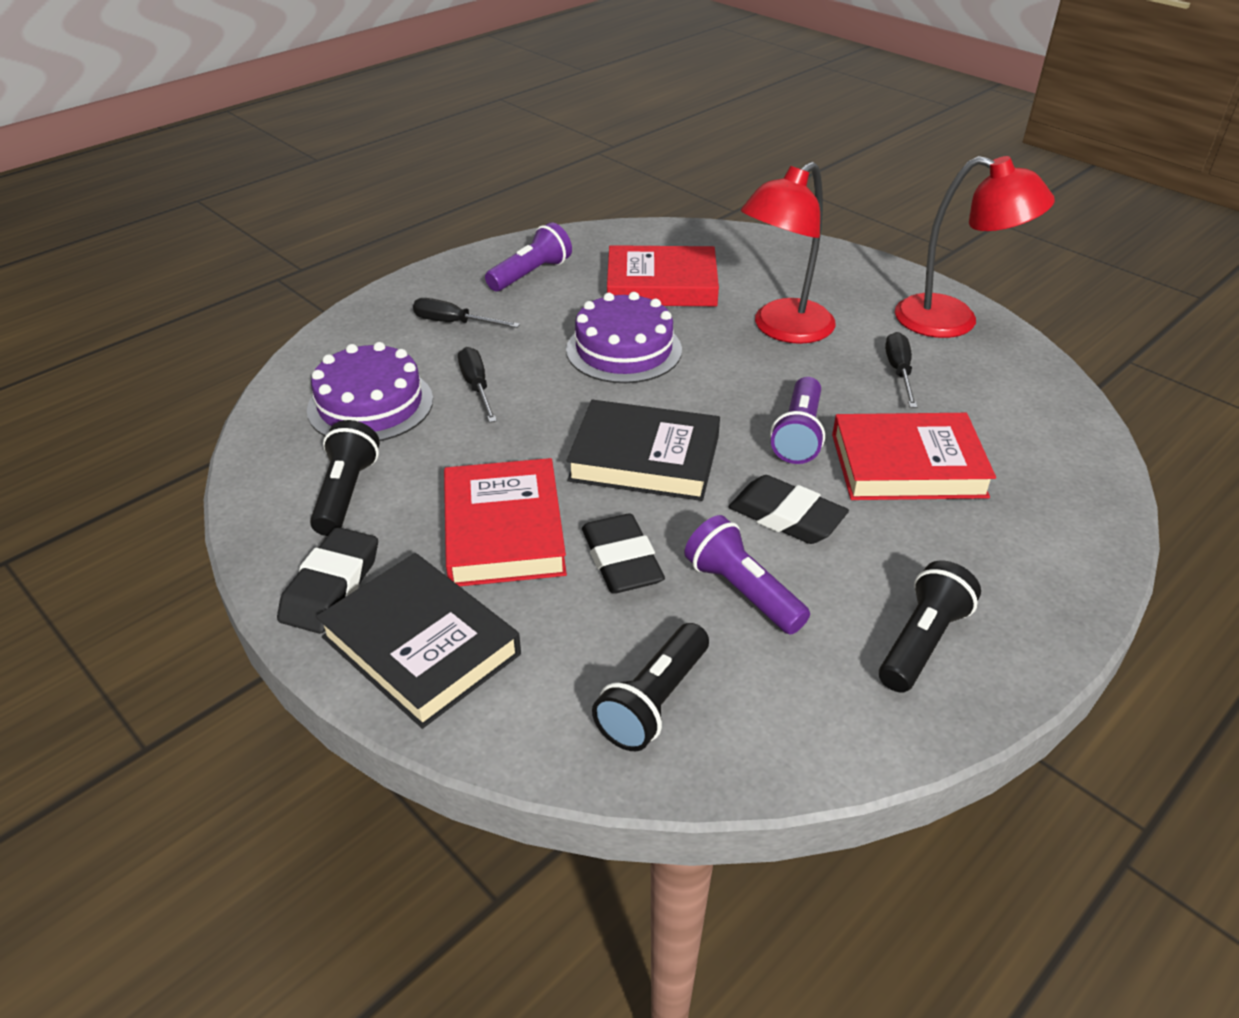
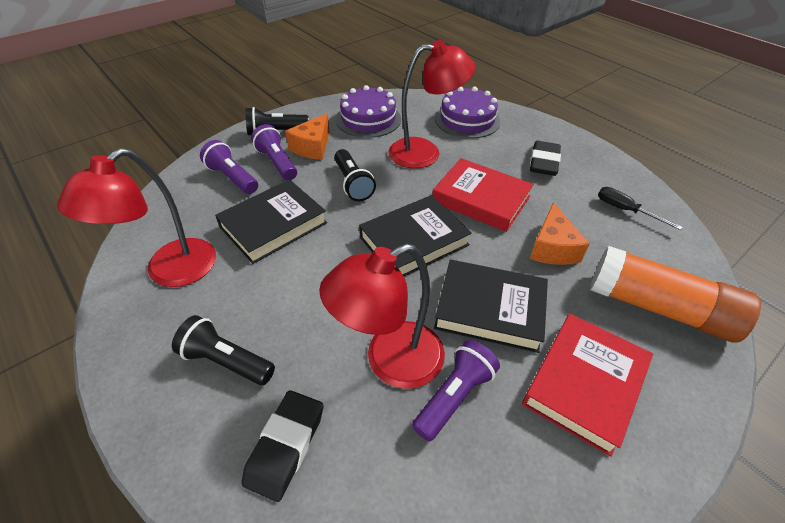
black book: [316,553,521,729] [566,400,720,501] = 2 -> [215,179,327,264] [359,195,472,277] [434,260,548,353] = 3
black eraser: [277,527,378,634] [582,514,665,594] [729,475,849,544] = 3 -> [242,390,323,502] [530,141,561,176] = 2
black screwdriver: [413,298,520,328] [458,347,497,423] [885,332,917,408] = 3 -> [598,187,683,230] = 1
orange cheese: none = 0 -> [285,113,330,160] [530,202,589,265] = 2
orange glue stick: none = 0 -> [590,246,761,343] = 1
red book: [444,458,567,586] [607,245,719,306] [832,413,996,500] = 3 -> [432,158,534,232] [522,313,653,457] = 2
red lamp: [741,162,836,344] [895,156,1055,338] = 2 -> [57,148,216,287] [319,243,445,389] [388,40,475,168] = 3

